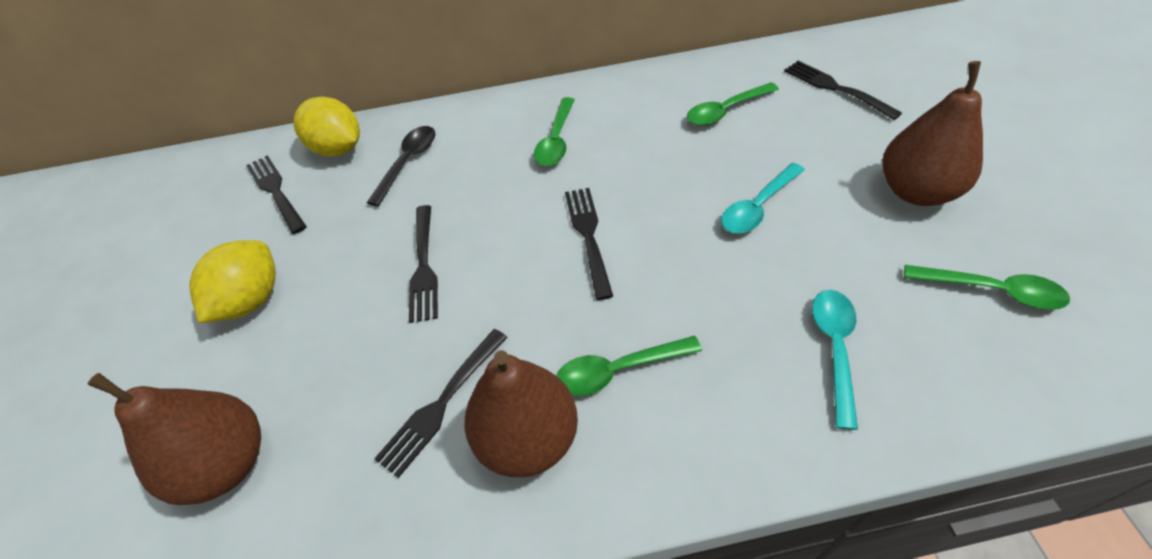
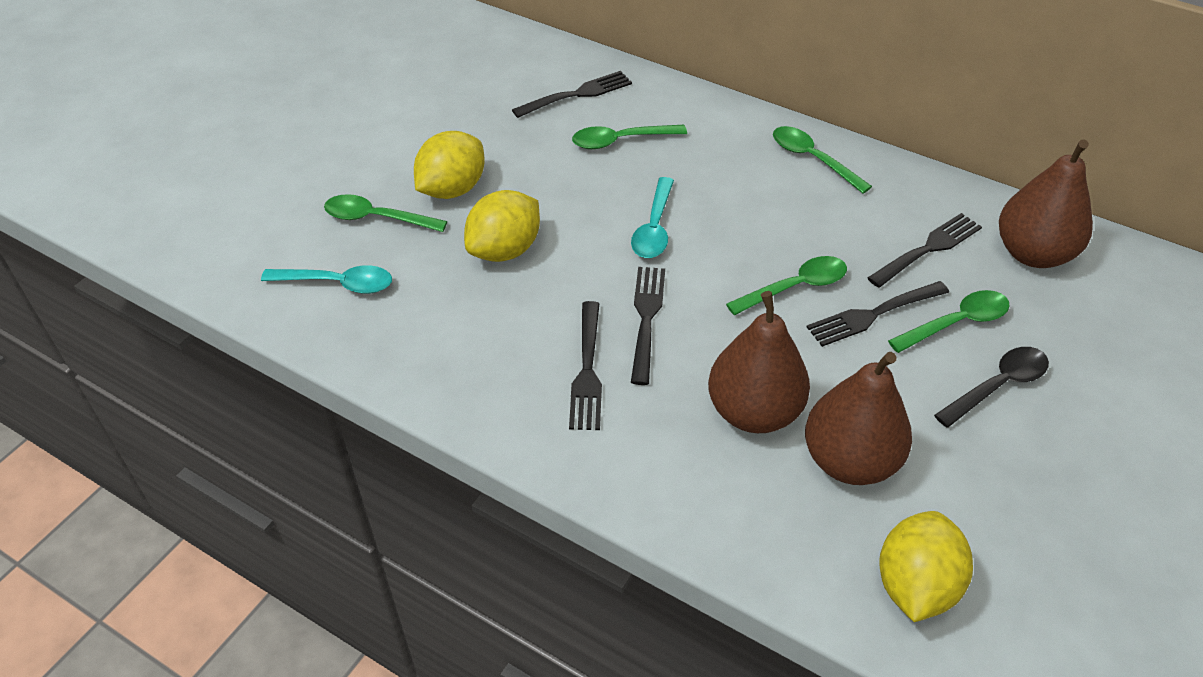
green spoon: [534,97,575,166] [556,336,702,396] [687,82,779,126] [904,265,1070,310] = 4 -> [324,194,447,232] [572,125,687,149] [726,256,847,315] [773,126,872,194] [888,290,1010,353] = 5
yellow lemon: [189,240,276,323] [294,97,360,157] = 2 -> [414,131,485,199] [464,190,540,262] [879,511,973,622] = 3

